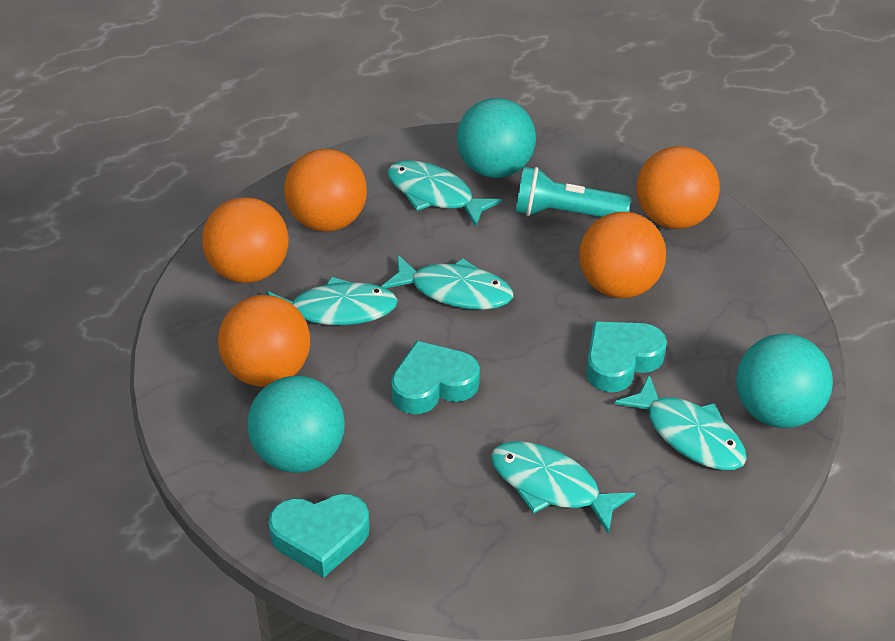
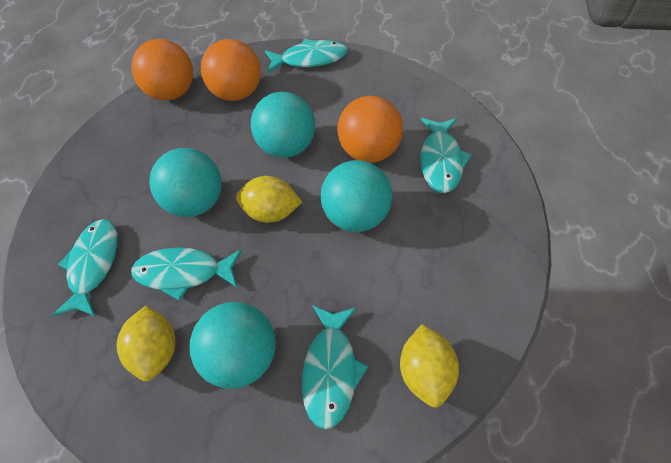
orange ball: [202,197,288,283] [218,295,310,387] [284,149,367,232] [579,212,666,298] [636,146,720,229] = 5 -> [131,39,193,100] [201,39,261,101] [337,96,403,163] = 3
turquoise ball: [248,376,345,473] [457,98,536,178] [736,334,833,428] = 3 -> [149,148,222,217] [189,302,276,389] [251,92,315,158] [321,160,392,232] = 4
turquoise flashlight: [515,166,631,217] = 1 -> none = 0
turquoise heart: [268,494,370,578] [391,341,480,414] [586,322,667,392] = 3 -> none = 0
yellow lemon: none = 0 -> [117,306,175,381] [236,176,302,223] [400,324,459,408] = 3

